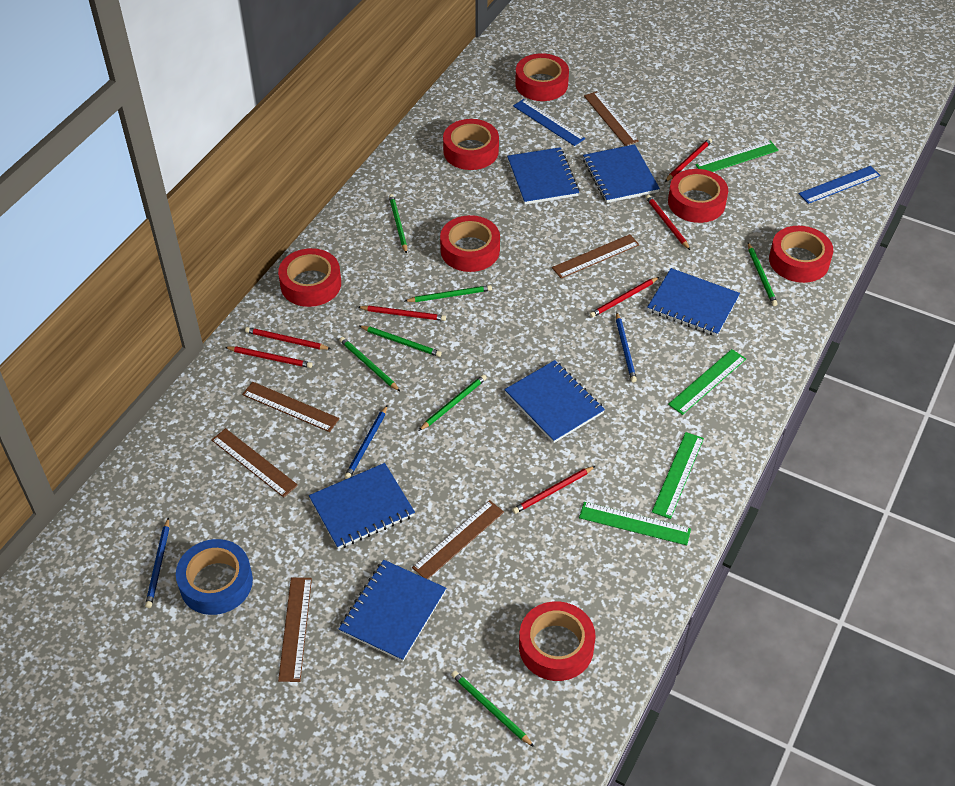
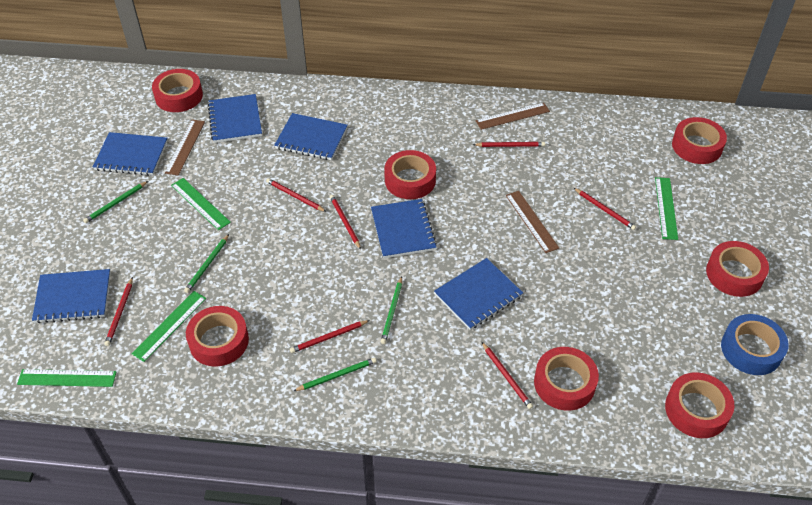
blue pencil: [145,517,169,608] [344,405,388,479] [616,312,637,382] = 3 -> none = 0
blue ruler: [513,99,585,146] [799,166,881,204] = 2 -> none = 0
brown ruler: [211,428,298,497] [242,382,339,432] [278,577,312,682] [412,500,504,579] [552,234,639,279] [584,91,639,146] = 6 -> [165,120,205,176] [475,103,550,130] [506,191,559,253] = 3
green pencil: [339,337,401,392] [360,326,442,357] [389,194,407,254] [405,285,492,302] [419,375,487,431] [451,671,534,747] [748,243,778,306] = 7 -> [83,181,148,223] [184,234,229,293] [294,358,377,391] [381,276,402,344] = 4

